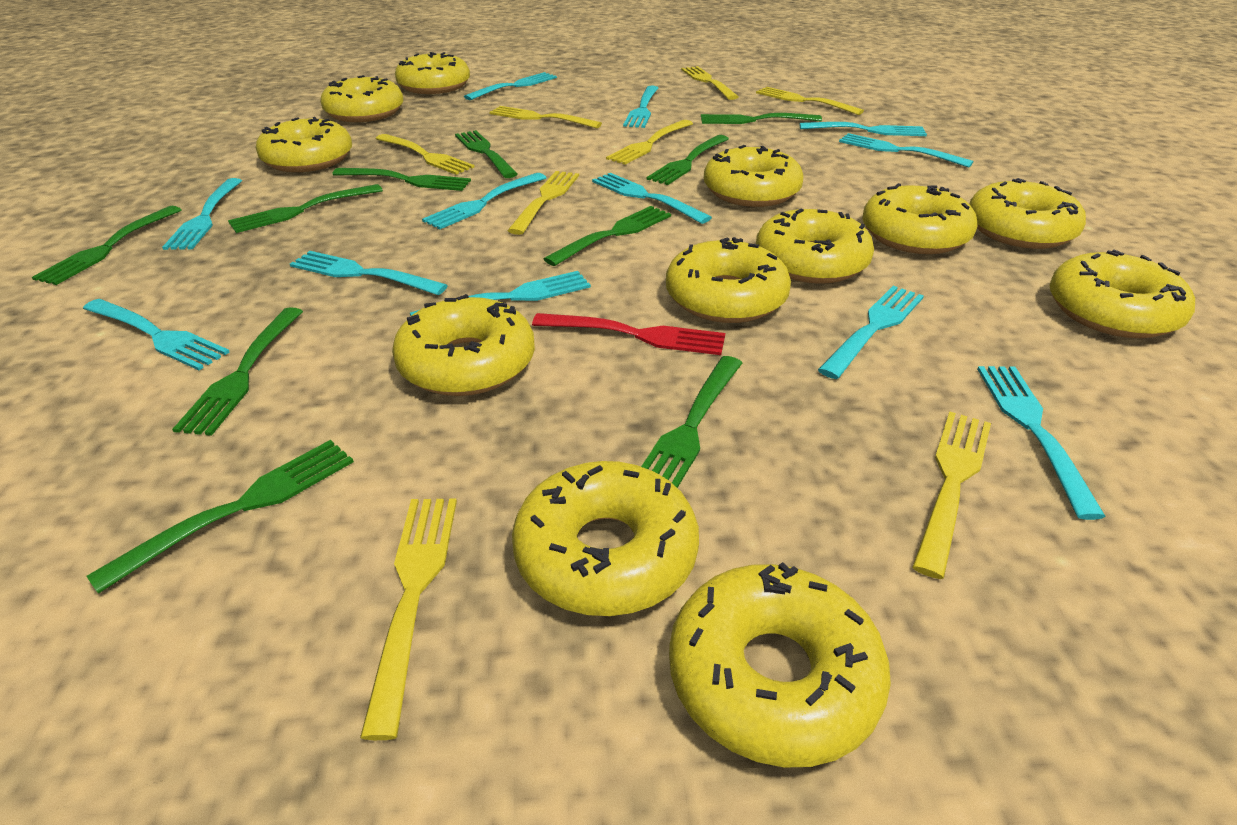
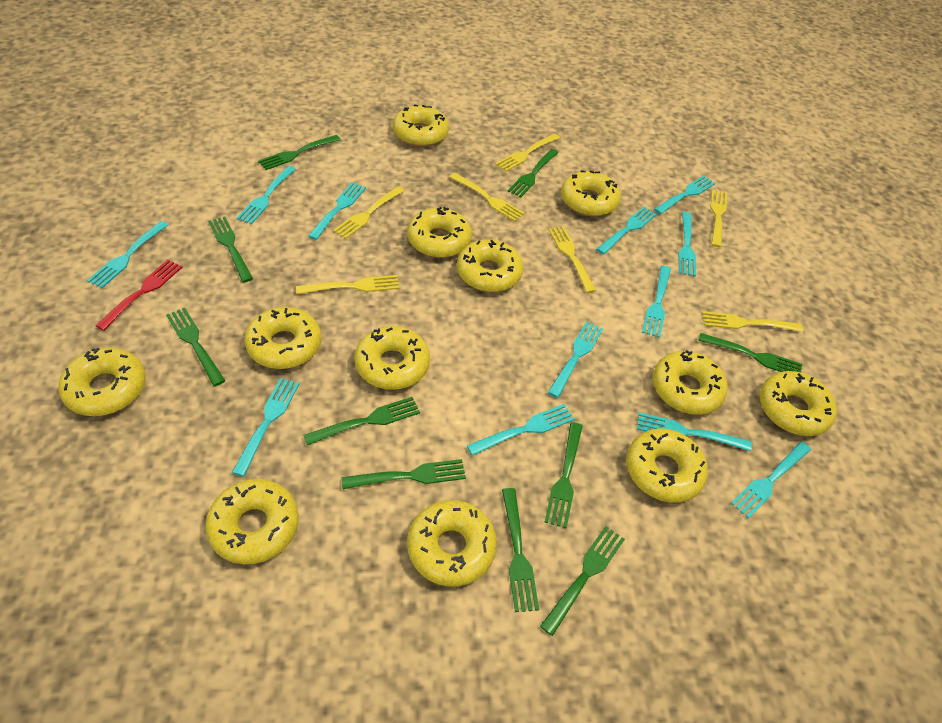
yellow fork: [360,499,457,740] [376,134,475,175] [489,106,602,128] [507,171,579,235] [606,120,693,165] [681,66,738,100] [756,87,864,115] [913,411,991,579] = 8 -> [296,275,399,294] [333,186,404,239] [450,173,525,222] [495,134,560,172] [549,226,596,293] [702,311,803,332] [710,190,727,247] = 7

